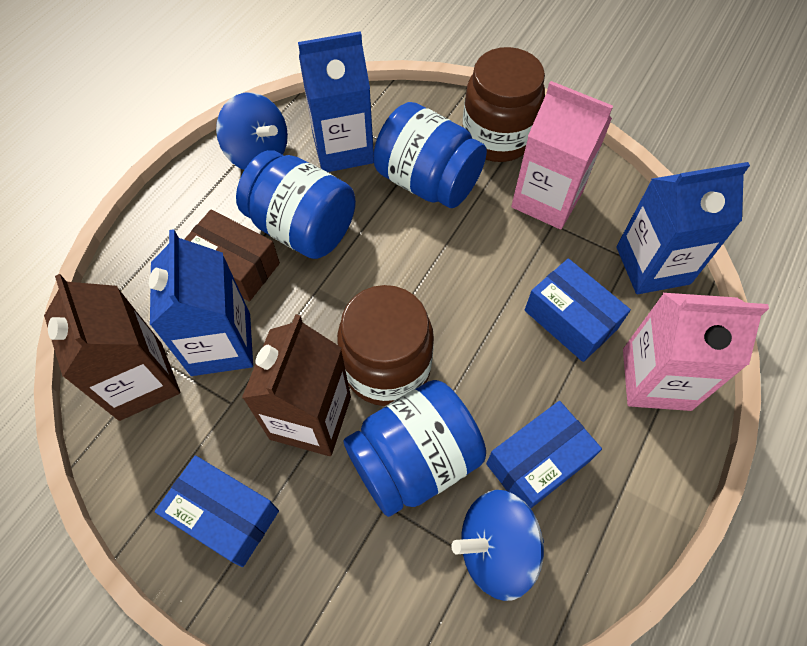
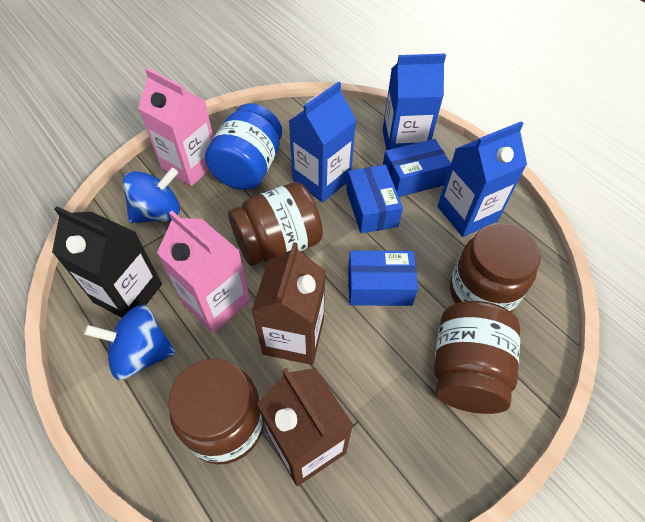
black carton: none = 0 -> [52,206,162,318] = 1
blue jar: [236,150,356,259] [343,380,486,517] [373,102,487,208] = 3 -> [205,103,282,190] = 1
brown box: [184,210,280,302] = 1 -> none = 0
brown jar: [337,285,434,406] [462,47,545,162] = 2 -> [168,359,264,465] [228,182,323,266] [434,301,520,414] [450,223,541,312] = 4

